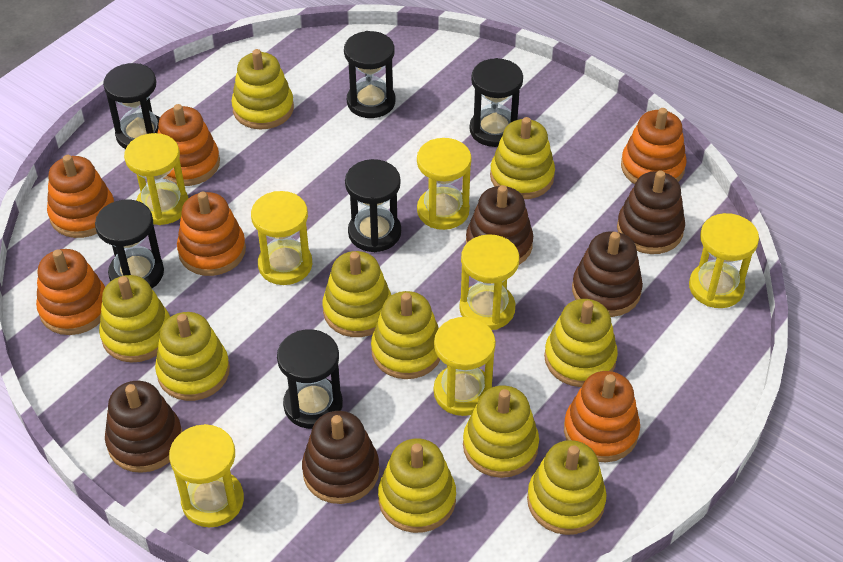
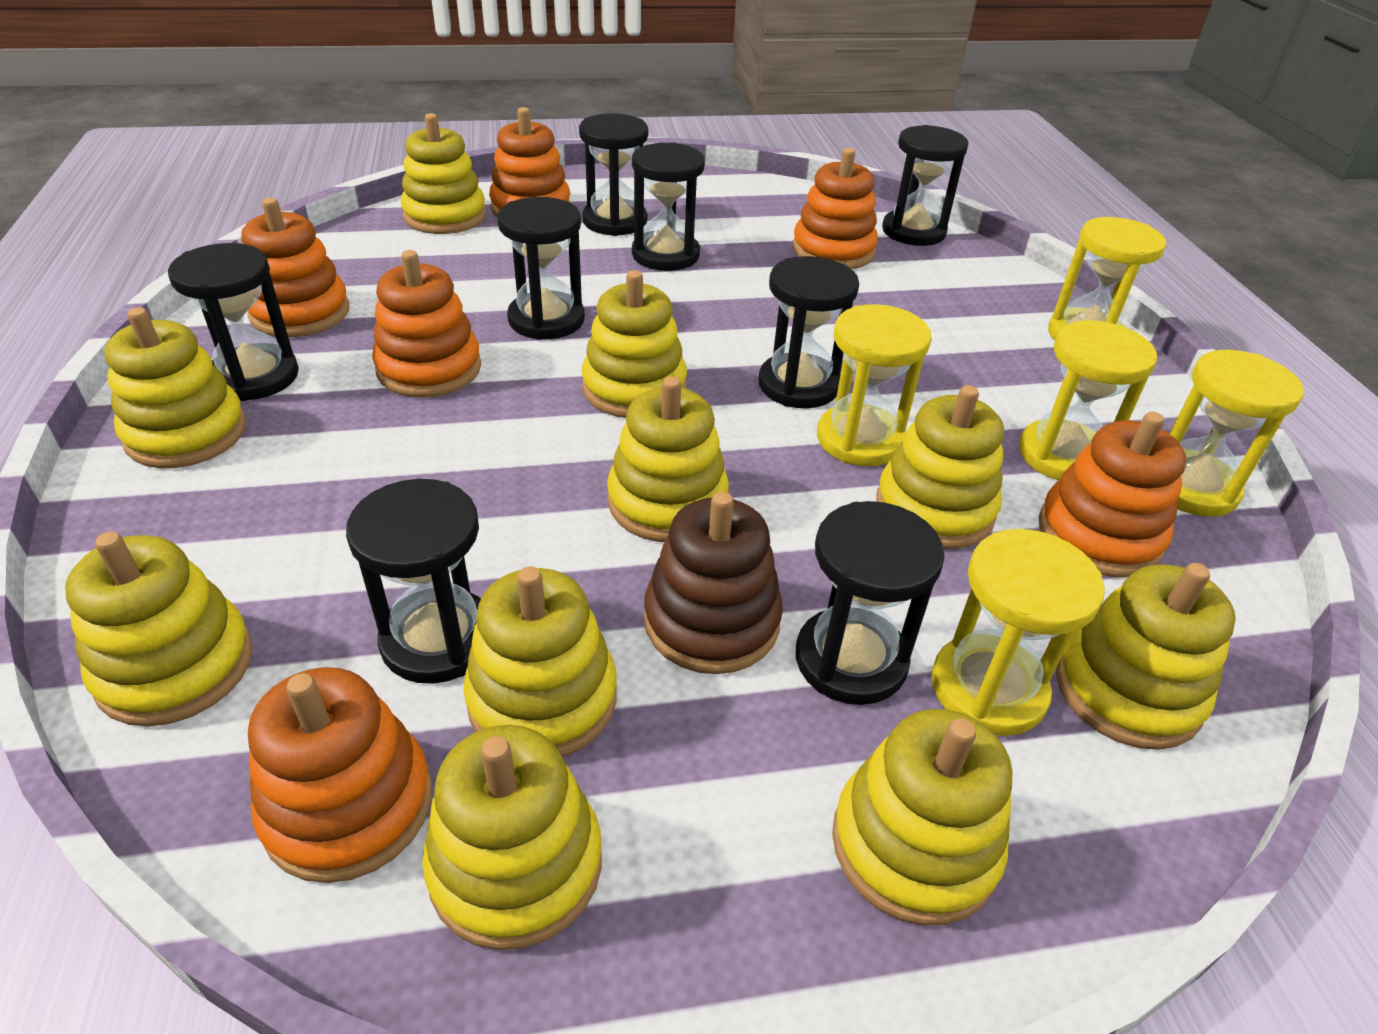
black hourglass: [95,200,164,288] [103,63,160,149] [277,329,343,429] [344,31,395,118] [345,159,401,252] [469,58,523,147] = 6 -> [168,243,299,401] [346,479,481,684] [497,197,585,340] [579,113,648,236] [632,142,705,271] [759,256,859,408] [796,501,945,705] [882,125,969,246] = 8
brown stacking toy: [105,381,182,473] [302,411,379,504] [466,185,533,265] [572,232,643,317] [617,170,685,254] = 5 -> [644,492,783,674] = 1
yellow hourglass: [124,133,189,225] [169,424,244,528] [251,191,312,285] [417,138,472,230] [434,317,496,416] [459,234,519,330] [689,213,759,308] = 7 -> [817,304,931,466] [931,529,1105,736] [1019,320,1157,480] [1048,217,1166,340] [1170,350,1304,517] = 5

